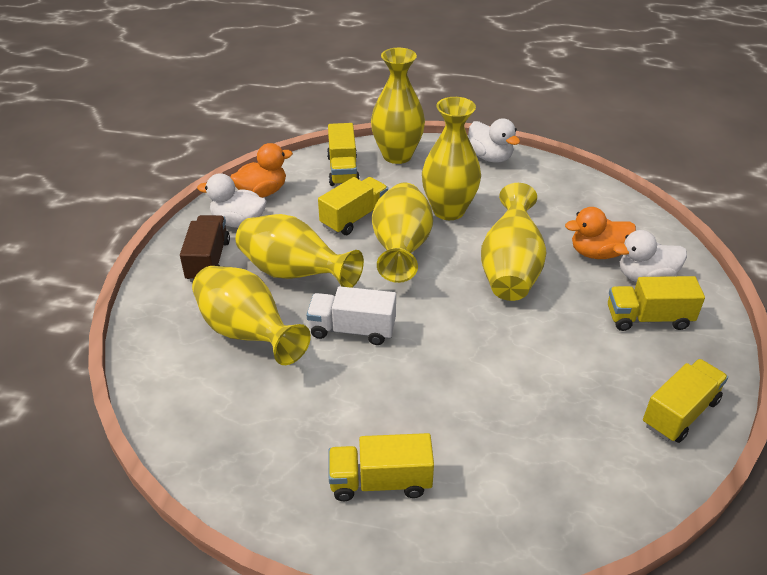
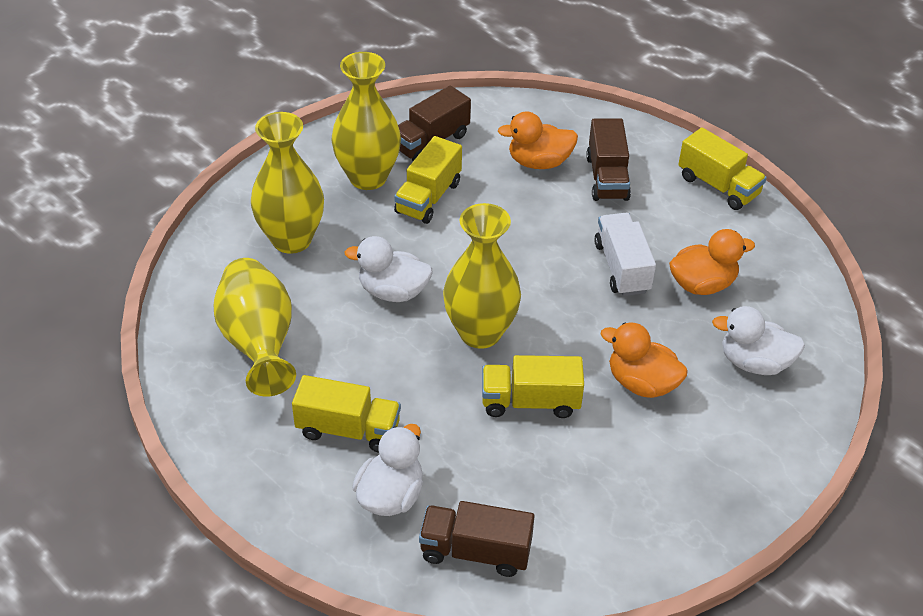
brown truck: [180,215,230,282] = 1 -> [398,85,471,161] [419,501,535,577] [586,118,631,201] = 3
orange duck: [230,143,293,198] [565,207,636,259] = 2 -> [498,111,578,169] [601,322,688,398] [669,229,755,295] = 3
yellow truck: [318,177,388,235] [327,123,360,186] [329,433,434,501] [608,276,705,331] [643,359,728,443] = 5 -> [292,375,401,453] [394,136,462,224] [482,355,584,418] [678,127,767,210] = 4
yellow vase: [192,266,311,365] [236,214,364,288] [371,48,425,164] [372,182,433,283] [422,97,481,220] [481,183,546,301] = 6 -> [213,258,296,397] [251,112,324,254] [332,52,401,190] [443,203,521,349] = 4

